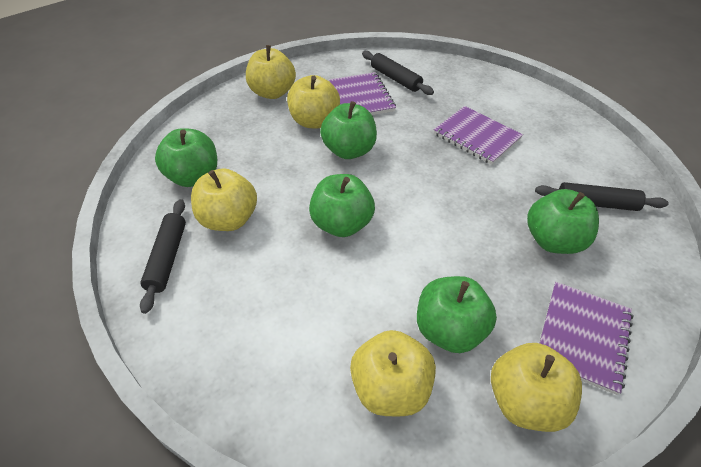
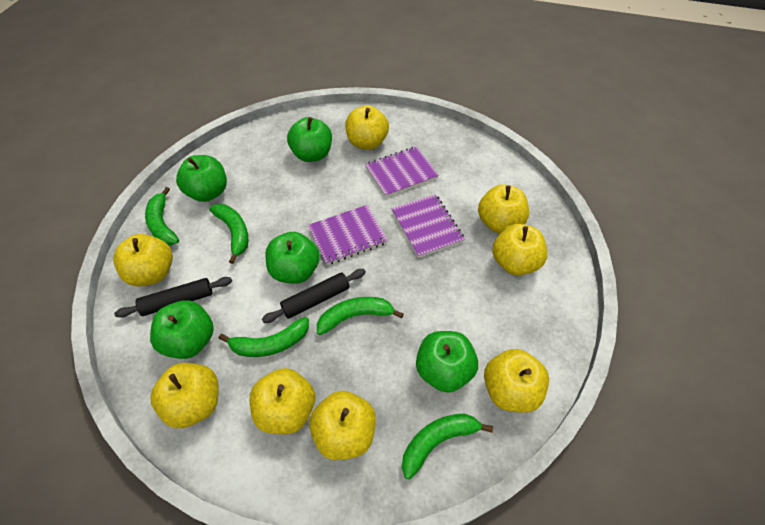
black rolling pin: [140,199,186,314] [362,51,434,95] [535,182,668,211] = 3 -> [114,277,232,318] [262,269,366,323] = 2
green banana: none = 0 -> [145,187,179,246] [209,204,248,264] [219,317,309,357] [317,297,404,335] [402,414,493,479] = 5
yellow apple: [191,168,257,231] [246,45,296,99] [287,75,340,128] [350,330,436,416] [491,343,582,432] = 5 -> [113,234,173,286] [150,363,219,428] [250,368,315,434] [309,391,376,460] [345,105,389,150] [478,184,529,233] [484,349,549,413] [492,224,547,275] = 8

